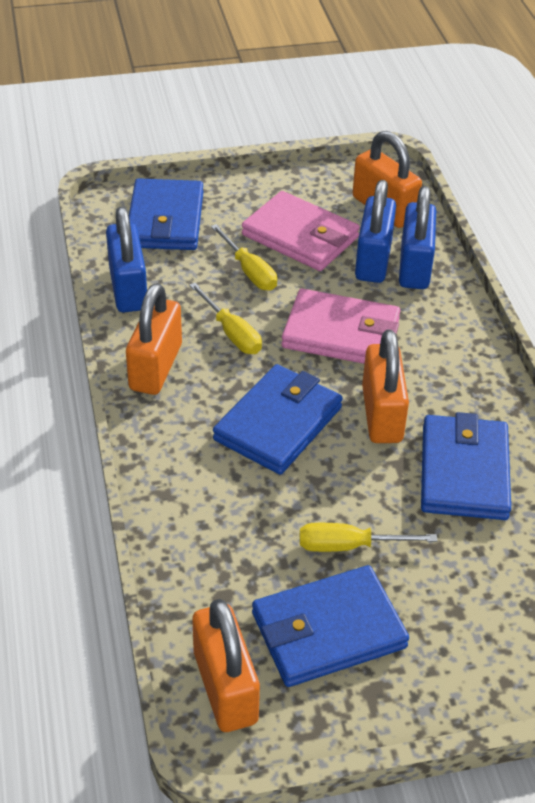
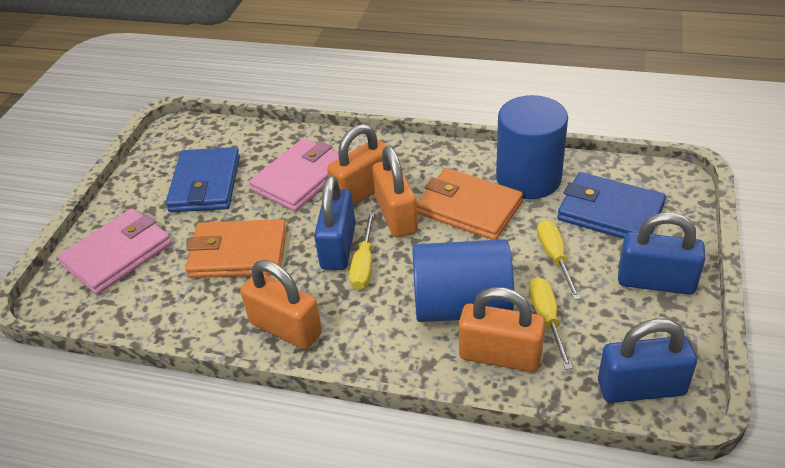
blue cylinder: none = 0 -> [412,239,514,322] [496,95,568,199] = 2
blue wallet: [129,178,203,250] [213,364,343,474] [252,565,409,687] [421,412,511,520] = 4 -> [166,147,240,212] [557,172,666,239] = 2
orange wallet: none = 0 -> [185,219,287,278] [417,168,523,240] = 2

